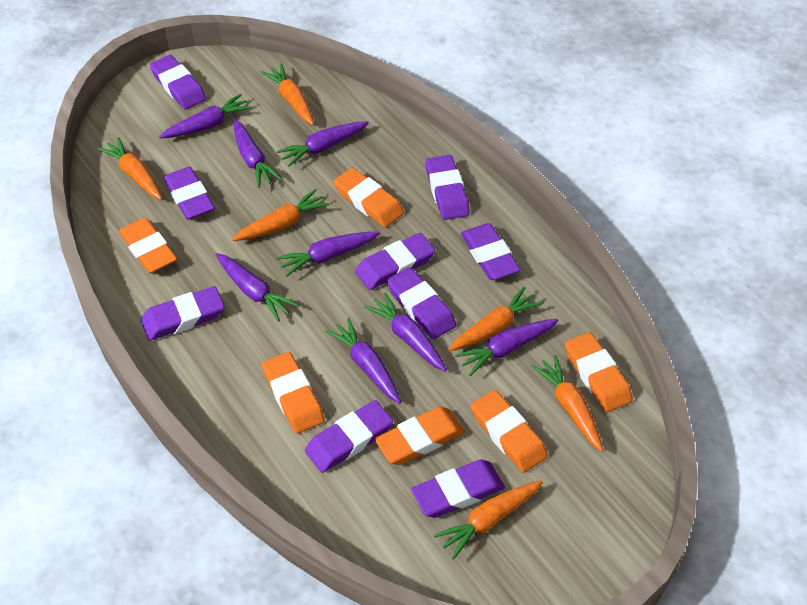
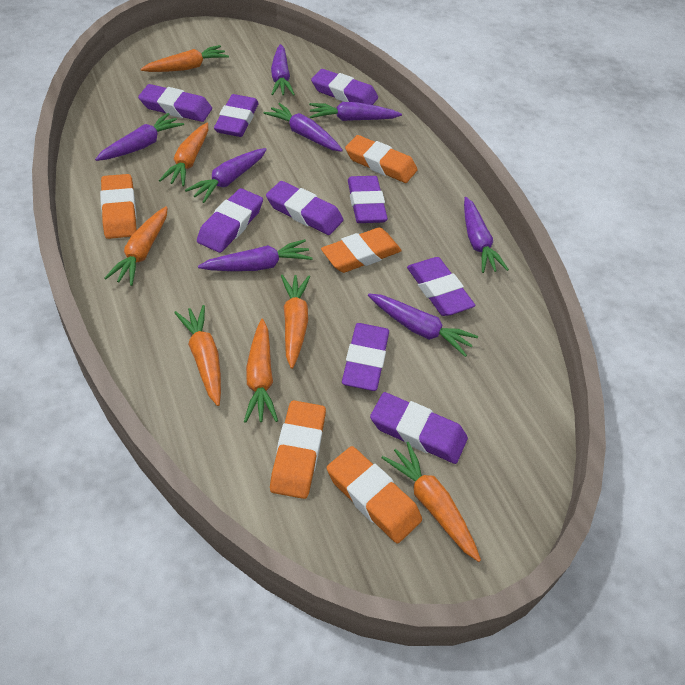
orange carrot: [97,137,162,200] [232,189,329,241] [261,64,314,125] [434,480,543,560] [448,286,543,352] [531,355,603,452] = 6 -> [104,206,168,286] [141,45,229,72] [159,123,208,186] [174,305,221,406] [244,319,278,423] [281,275,310,369] [381,442,481,562] = 7
orange eraser: [119,218,177,273] [262,352,325,434] [333,168,404,228] [375,406,465,465] [471,390,548,473] [565,332,633,412] = 6 -> [100,174,137,239] [270,400,326,499] [321,227,402,273] [327,446,422,544] [345,135,417,183] = 5

